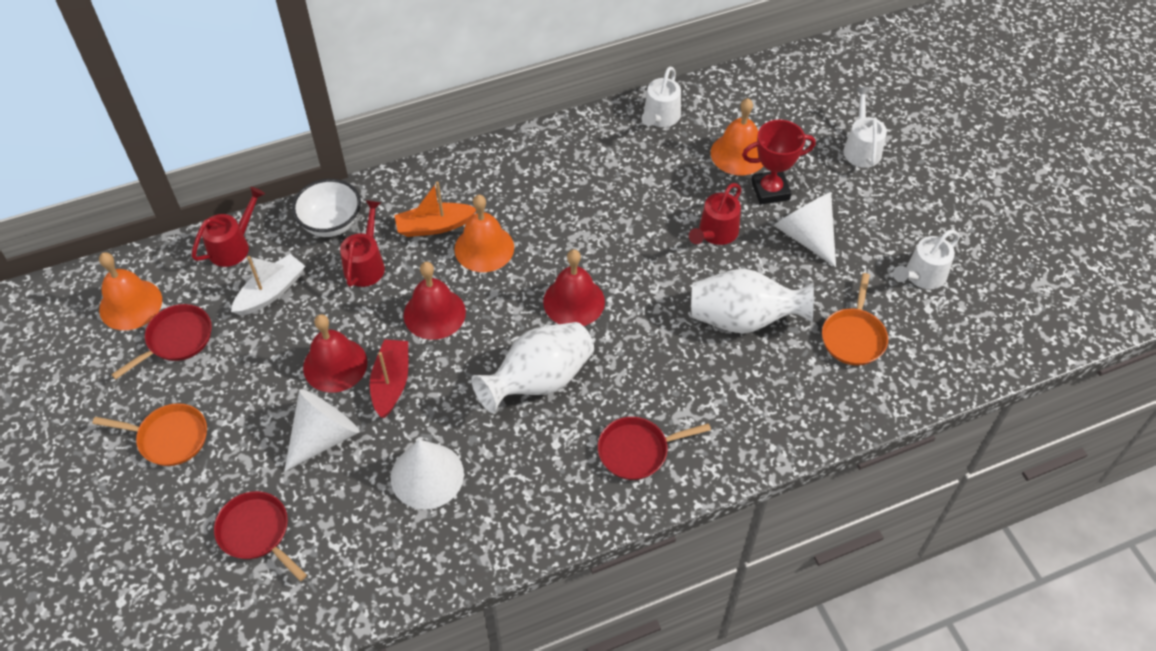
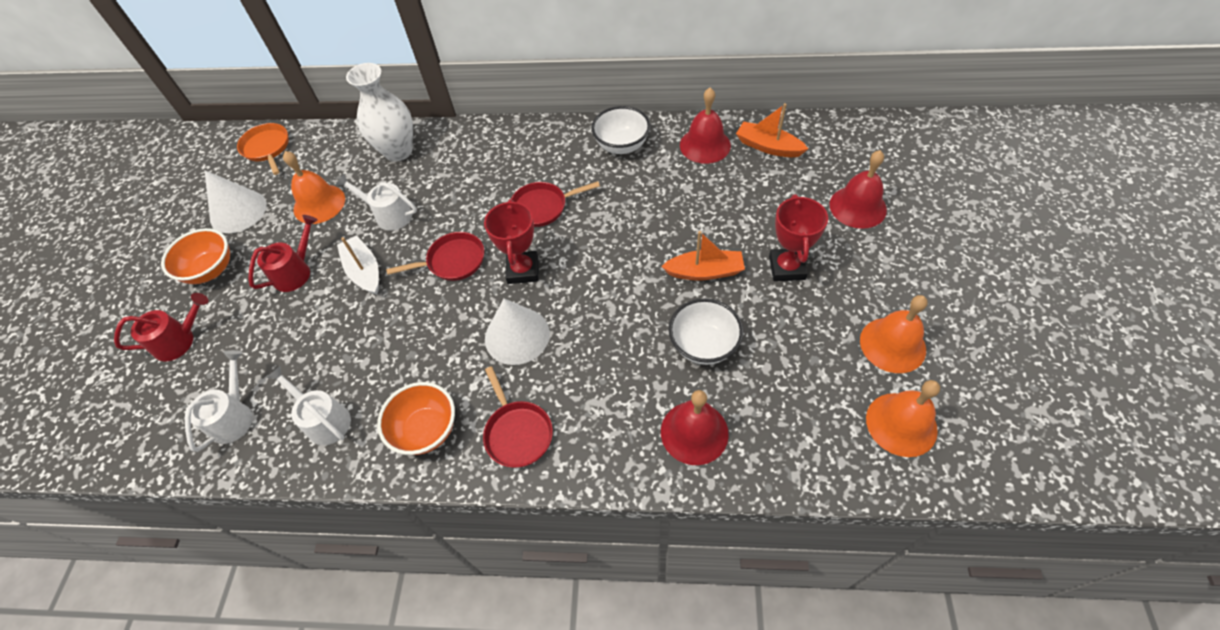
orange boat: [394,181,476,237] = 1 -> [661,231,745,280] [736,103,808,157] = 2
orange bowl: none = 0 -> [161,228,230,284] [377,382,455,455] = 2
orange pan: [92,403,207,466] [822,273,888,365] = 2 -> [237,123,289,175] = 1
red boat: [370,339,408,418] = 1 -> none = 0
red trophy: [742,120,816,205] = 1 -> [484,199,539,284] [769,194,828,281] = 2
red watering can: [192,187,265,267] [340,200,385,287] [689,183,741,245] = 3 -> [114,293,209,361] [248,215,318,292] = 2
white bowl: [292,179,361,237] = 1 -> [591,106,650,154] [669,298,743,365] = 2
white cone: [284,389,360,472] [391,439,464,510] [774,192,836,267] = 3 -> [204,170,267,233] [485,299,550,365] = 2
white vase: [471,322,594,413] [691,269,814,334] = 2 -> [346,63,413,162] = 1

